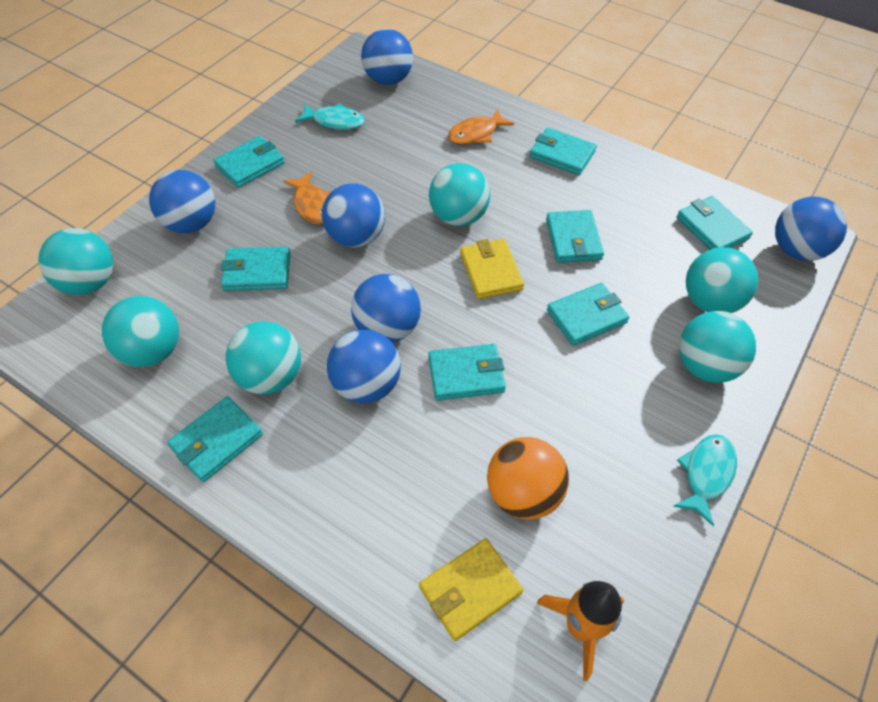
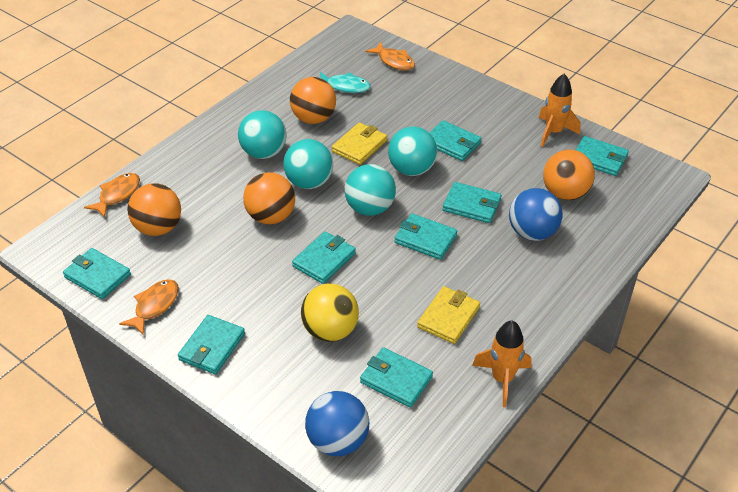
blue ball: [149,170,215,233] [322,184,385,248] [327,330,401,403] [351,274,421,343] [361,29,413,85] [775,197,847,261] = 6 -> [305,391,369,456] [509,188,563,241] = 2
orange ball: [487,437,569,520] = 1 -> [127,183,181,236] [243,172,295,224] [290,77,336,124] [543,150,595,200] = 4
orange fish: [283,172,331,225] [448,109,514,144] = 2 -> [84,173,140,218] [119,279,179,335] [365,42,415,70] = 3
orange rocket: [536,581,624,681] = 1 -> [472,320,531,407] [539,74,581,147] = 2
turquoise ball: [38,228,113,295] [102,296,179,367] [226,321,301,394] [429,163,490,226] [679,311,756,383] [686,247,758,313] = 6 -> [238,110,287,159] [283,139,333,189] [345,164,396,216] [388,127,437,176] = 4
turquoise fish: [295,103,365,130] [673,434,737,526] = 2 -> [320,72,371,93] = 1
yellow ball: none = 0 -> [301,284,359,342] = 1

